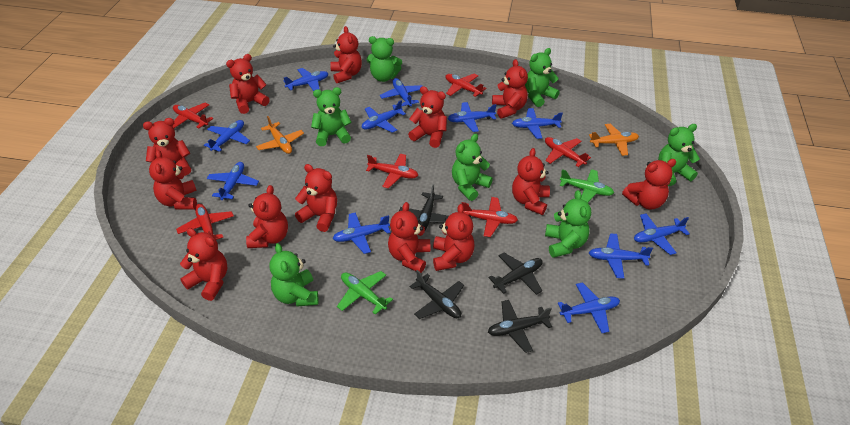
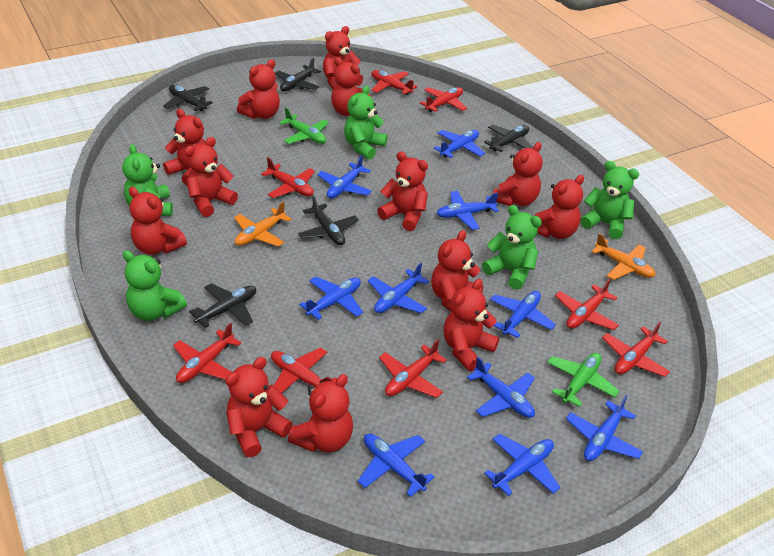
black plane: [399,184,449,230] [409,270,464,319] [488,253,543,295] [488,300,552,353] = 4 -> [163,85,213,111] [189,283,256,328] [275,58,321,92] [298,195,359,245] [484,125,533,152] = 5
blue plane: [204,120,250,152] [207,162,259,200] [284,68,329,91] [333,212,391,254] [362,100,406,133] [380,78,422,107] [448,102,496,132] [512,108,563,139] [558,282,620,333] [589,233,653,279] [634,213,690,255] = 11 -> [299,277,363,320] [317,155,372,198] [358,434,435,497] [368,263,429,313] [434,130,485,158] [436,191,499,230] [467,357,535,418] [484,434,560,496] [490,291,556,338] [566,395,643,461] = 10
green teddy bear: [269,243,318,307] [311,87,352,146] [367,36,402,82] [452,134,493,201] [525,48,560,107] [545,190,591,258] [658,124,700,186] = 7 -> [122,144,173,216] [122,250,187,321] [344,86,387,160] [482,205,542,290] [580,161,639,239] = 5
red plane: [173,103,213,128] [176,204,234,240] [366,154,418,188] [446,74,486,97] [462,197,518,237] [545,137,591,167] = 6 -> [173,323,241,383] [261,157,315,198] [271,347,337,393] [371,70,417,95] [379,340,447,398] [420,87,467,112] [555,279,619,330] [602,322,670,377] = 8

